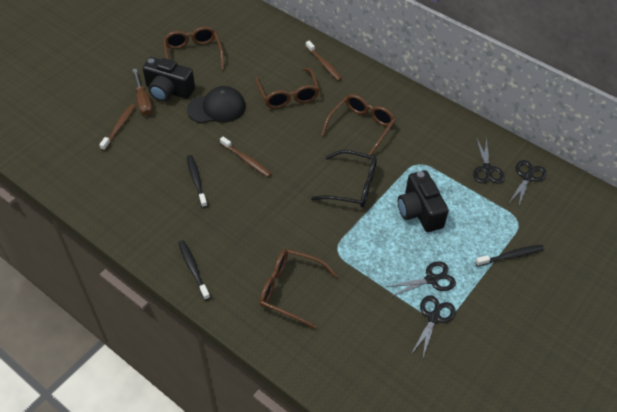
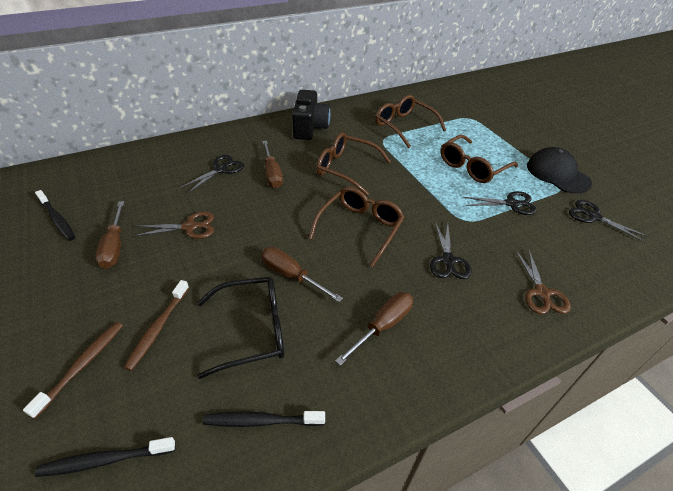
black camera: [142,57,195,102] [398,170,449,232] = 2 -> [292,90,330,140] = 1
brown scissors: none = 0 -> [133,212,214,239] [515,249,571,314] = 2
brown screwdriver: [132,69,153,116] = 1 -> [95,201,124,269] [261,247,343,302] [262,141,283,188] [335,292,413,366] = 4
brown toothbrush: [99,104,136,151] [220,137,271,177] [306,41,342,81] = 3 -> [23,322,123,419] [124,280,189,371] = 2

